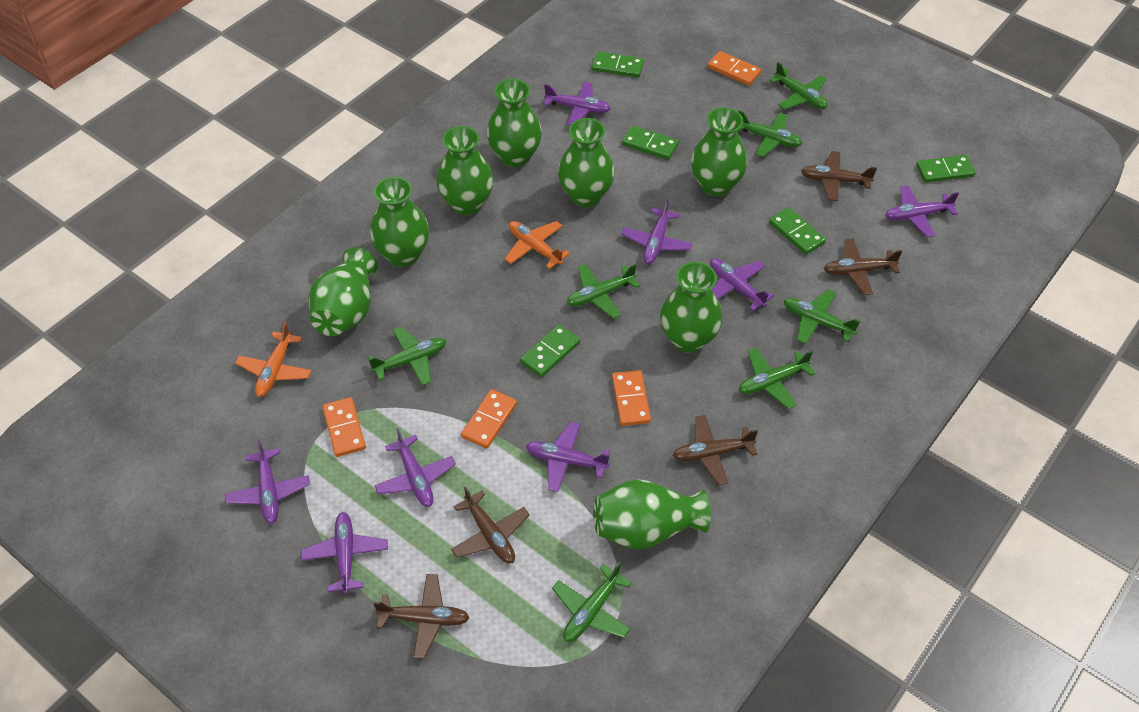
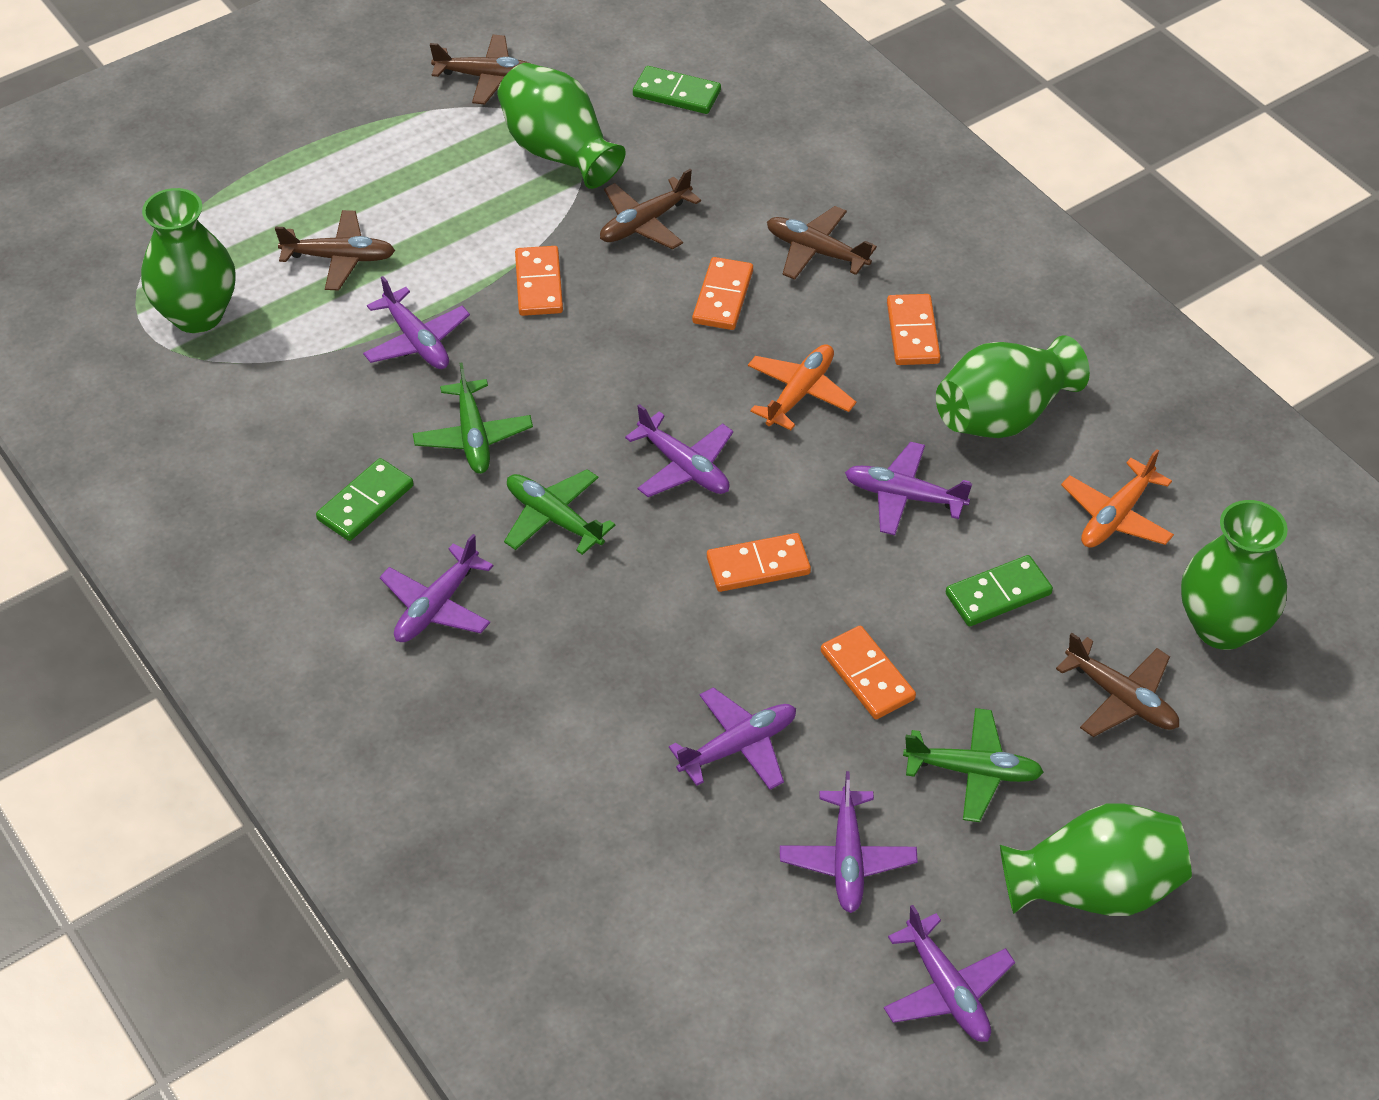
green domino: [520,324,580,377] [592,51,644,78] [622,126,679,160] [769,208,826,255] [916,155,976,183] = 5 -> [316,458,414,541] [633,66,721,114] [946,555,1053,626] = 3
green plane: [368,326,446,385] [552,562,632,642] [567,264,640,318] [737,110,802,157] [739,348,815,409] [769,62,828,109] [783,289,860,344] = 7 -> [413,363,533,474] [504,469,615,555] [903,708,1044,822] = 3
green vase: [309,247,378,336] [370,177,429,267] [436,126,493,215] [487,79,542,167] [558,118,615,207] [593,479,711,550] [660,262,723,353] [691,107,748,196] = 8 -> [141,188,236,333] [497,63,626,189] [936,335,1090,438] [1000,803,1192,916] [1181,500,1288,650] = 5
orange domino: [322,397,366,457] [461,389,517,449] [612,370,651,426] [707,51,761,86] = 4 -> [515,246,563,316] [692,257,753,330] [707,533,811,592] [821,626,916,719] [887,294,941,365] = 5
purple plane: [225,440,310,524] [301,512,388,594] [374,429,456,507] [526,422,610,492] [543,81,611,125] [621,199,692,264] [710,258,774,311] [885,185,959,237] = 8 -> [363,276,470,369] [380,534,493,642] [625,404,733,497] [669,687,796,790] [780,771,918,913] [845,442,972,535] [884,905,1015,1042] = 7

